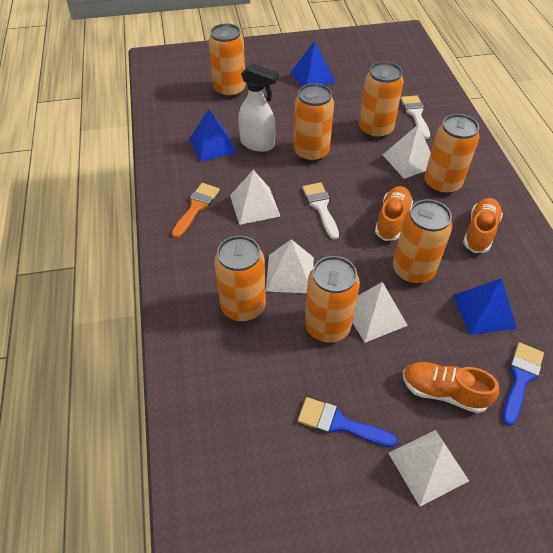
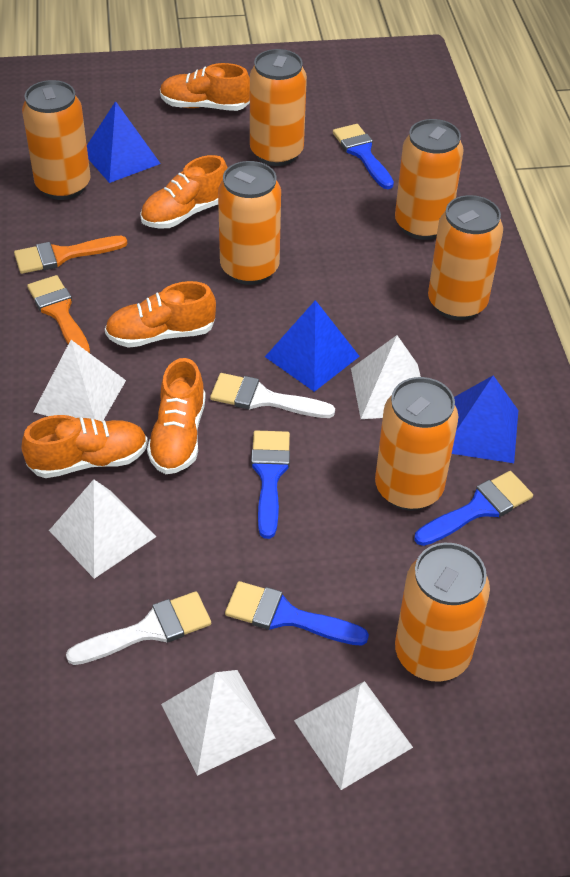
blue brush: [298,397,398,447] [502,342,544,426] = 2 -> [225,581,369,646] [251,431,290,539] [333,124,394,189] [414,471,533,546] = 4
orange brush: [172,183,220,238] = 1 -> [14,236,127,274] [27,275,90,353] = 2
orange shoe: [375,186,413,241] [403,362,499,413] [463,198,503,253] = 3 -> [21,415,148,478] [105,281,216,348] [140,155,228,229] [147,358,206,474] [160,63,250,111] = 5
white spray bottle: [238,63,279,152] = 1 -> none = 0

